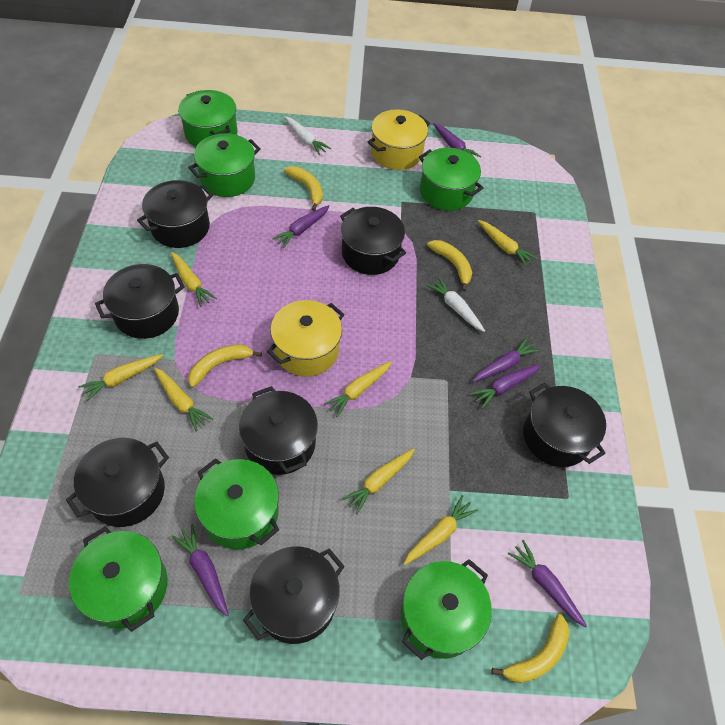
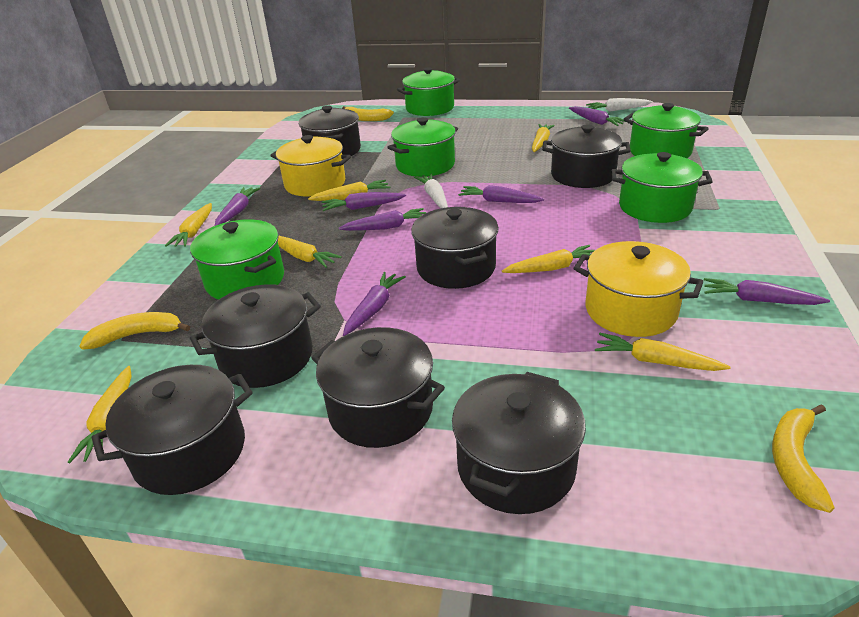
green pot: [69,526,167,632] [178,90,237,147] [188,133,261,197] [194,458,279,549] [401,559,492,660] [419,148,484,211] = 6 -> [190,219,284,300] [387,117,458,177] [397,67,460,116] [611,152,713,223] [623,103,709,158] = 5
purple carrot: [172,524,228,616] [272,205,330,248] [433,123,481,158] [470,364,541,409] [472,337,540,382] [508,540,587,628] = 6 -> [215,187,261,226] [322,192,406,211] [339,208,426,231] [343,272,406,336] [458,185,544,203] [569,106,625,126] [704,278,830,305] = 7
yellow banana: [188,344,262,388] [284,166,323,211] [427,240,472,292] [491,614,569,683] = 4 -> [79,312,190,350] [343,106,394,121] [772,404,835,513] = 3

